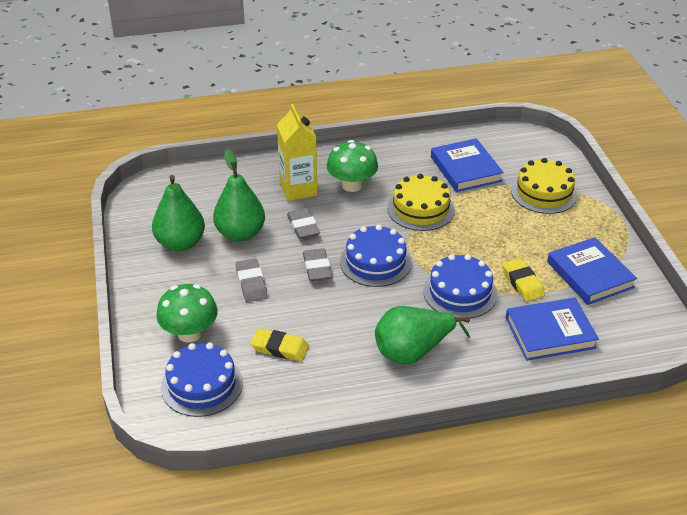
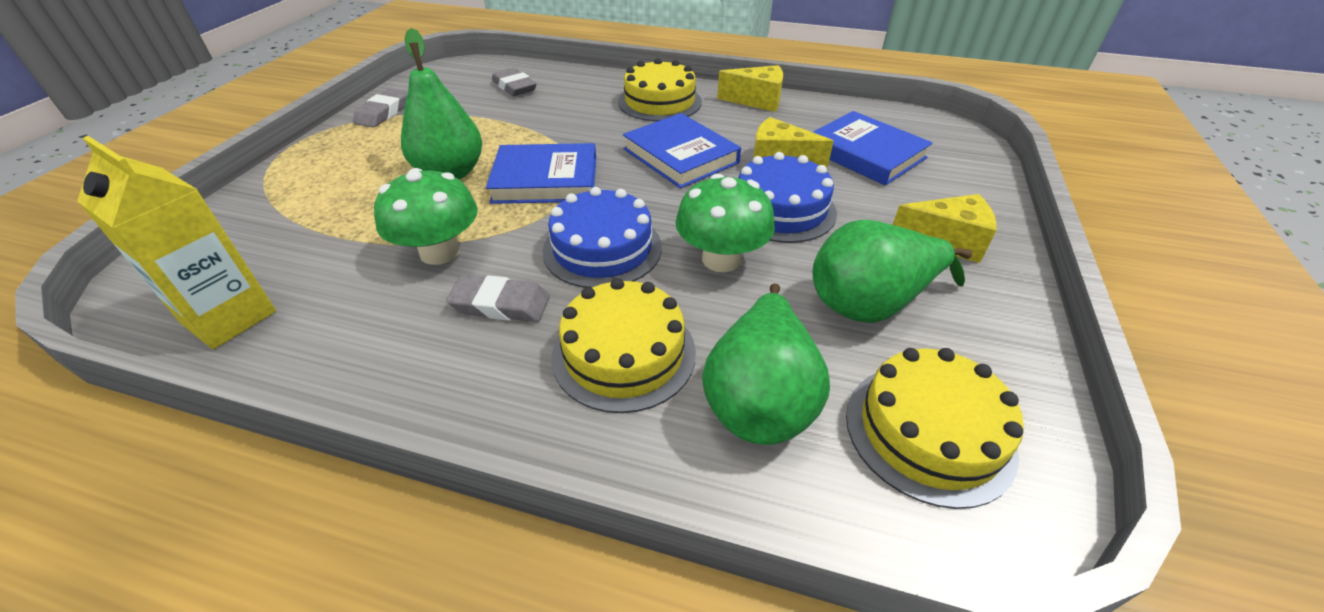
blue cake: [161,343,243,417] [340,225,412,287] [423,254,498,318] = 3 -> [542,187,662,288] [739,152,837,243] = 2
yellow cake: [387,174,455,231] [511,158,578,214] = 2 -> [552,278,696,413] [618,58,702,121] [846,348,1024,509] = 3
yellow cheese: none = 0 -> [717,65,783,112] [753,117,834,168] [893,194,997,263] = 3
yellow eraser: [250,328,309,361] [502,258,545,302] = 2 -> none = 0

